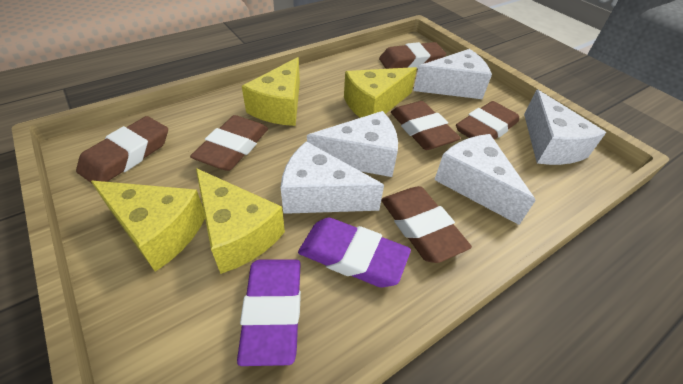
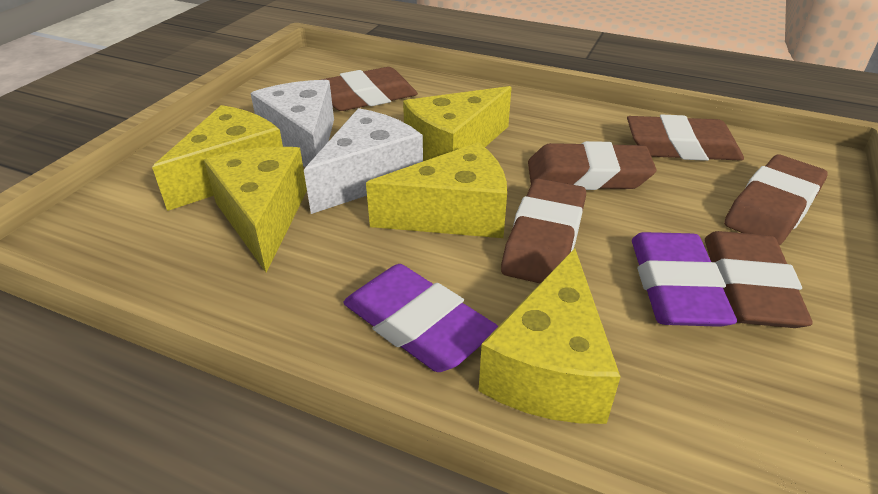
white cheese: [281,141,384,214] [307,111,398,177] [413,49,492,99] [434,134,536,225] [524,90,606,165] = 5 -> [250,80,334,167] [304,108,423,214] = 2
yellow cheese: [91,181,205,272] [196,168,285,274] [242,57,300,126] [344,67,417,118] = 4 -> [152,105,283,211] [204,147,307,273] [366,142,507,238] [403,86,512,161] [479,248,621,424] = 5

